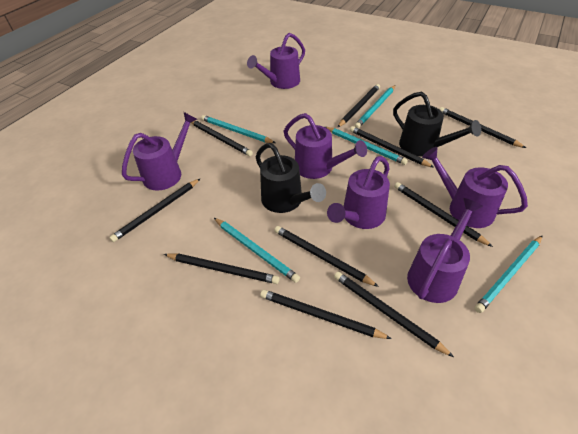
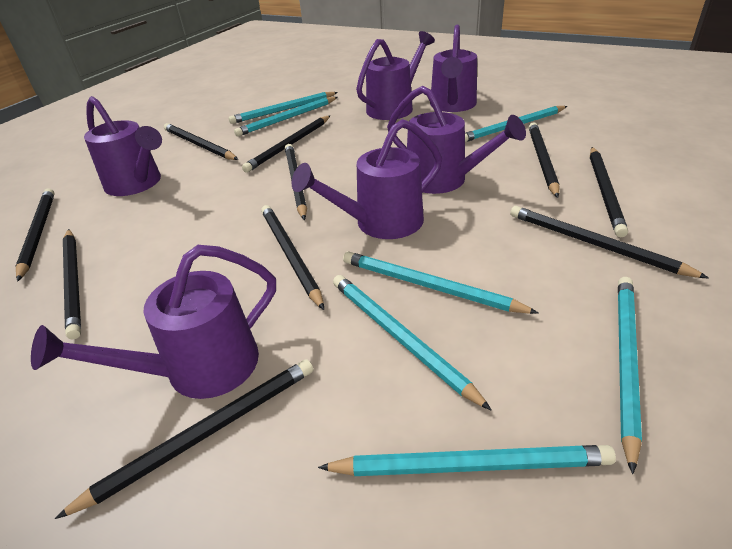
black watering can: [256,143,326,213] [393,92,481,156] = 2 -> none = 0
turquoise pencil: [201,115,275,143] [214,218,300,283] [325,127,408,165] [354,85,395,128] [474,235,543,313] = 5 -> [229,92,338,124] [234,97,338,137] [318,445,616,476] [333,275,492,411] [343,251,539,314] [465,106,567,142] [618,277,642,474] = 7

